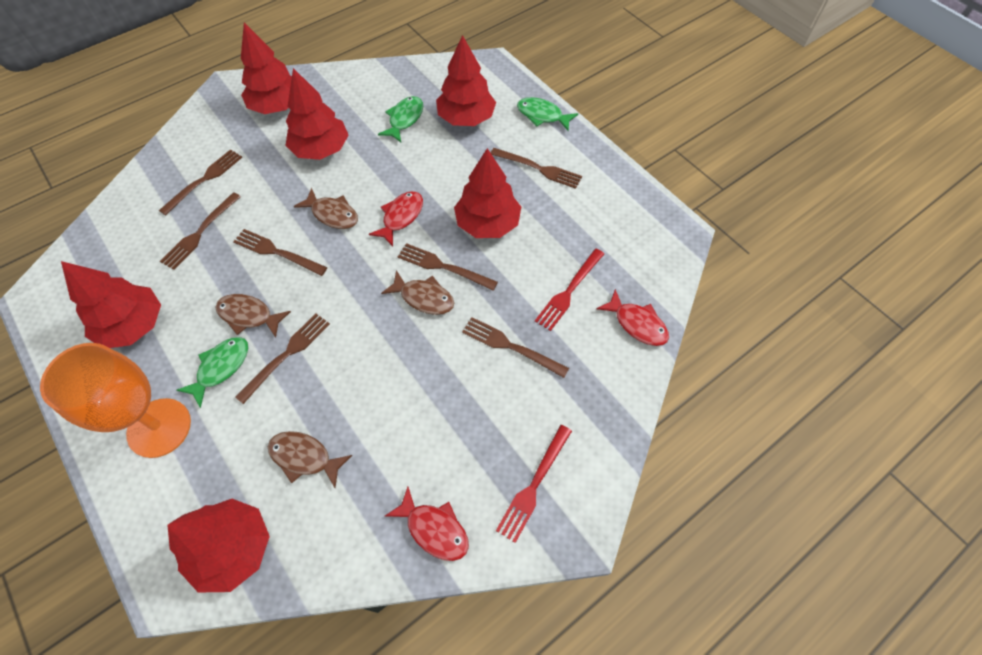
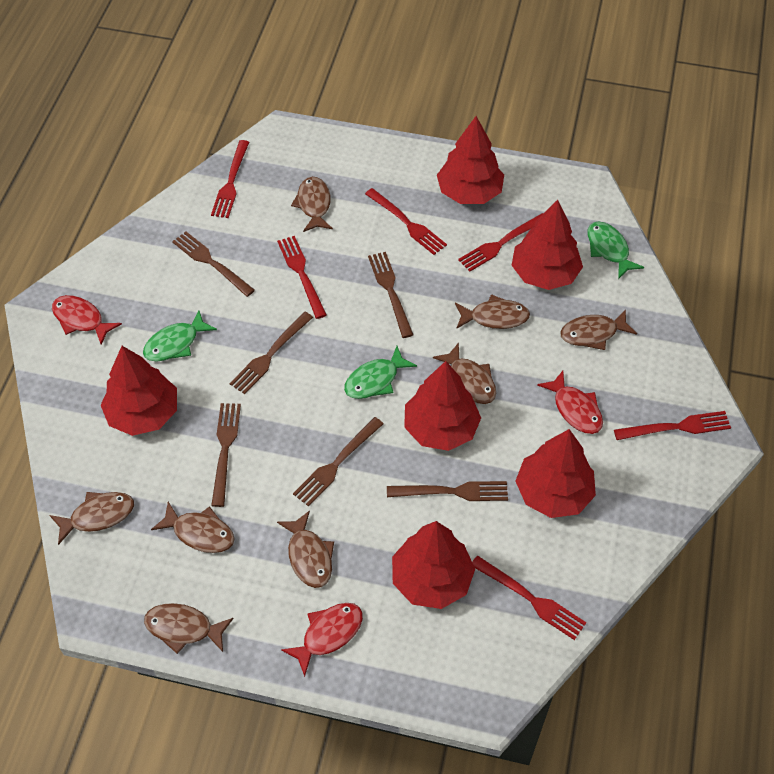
brown fish: [215,294,291,337] [268,431,352,488] [294,188,358,229] [381,270,454,315] = 4 -> [49,492,134,545] [144,603,234,654] [151,502,235,553] [277,510,334,588] [291,177,333,232] [433,343,496,404] [455,294,530,329] [560,309,637,350] = 8
brown fork: [159,149,242,215] [160,192,241,270] [233,229,327,276] [235,314,330,404] [398,243,498,291] [462,317,569,378] [491,148,582,189] = 7 -> [172,231,255,297] [211,403,241,507] [229,312,313,394] [293,417,383,506] [368,252,414,338] [387,481,508,501] = 6
orange goblet: [40,343,191,458] = 1 -> none = 0
red fork: [496,425,572,543] [535,249,604,331] = 2 -> [211,140,249,218] [277,236,327,319] [365,188,447,255] [458,213,543,272] [472,556,587,640] [614,411,731,440] = 6

